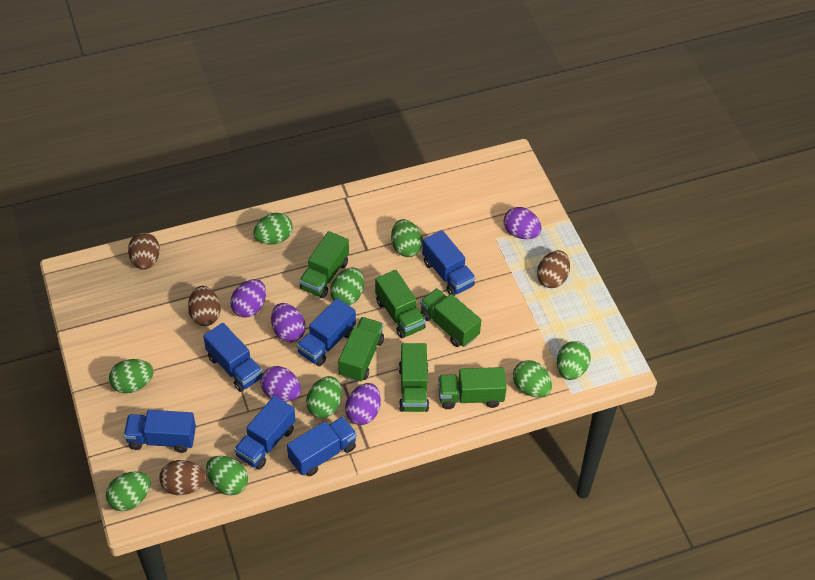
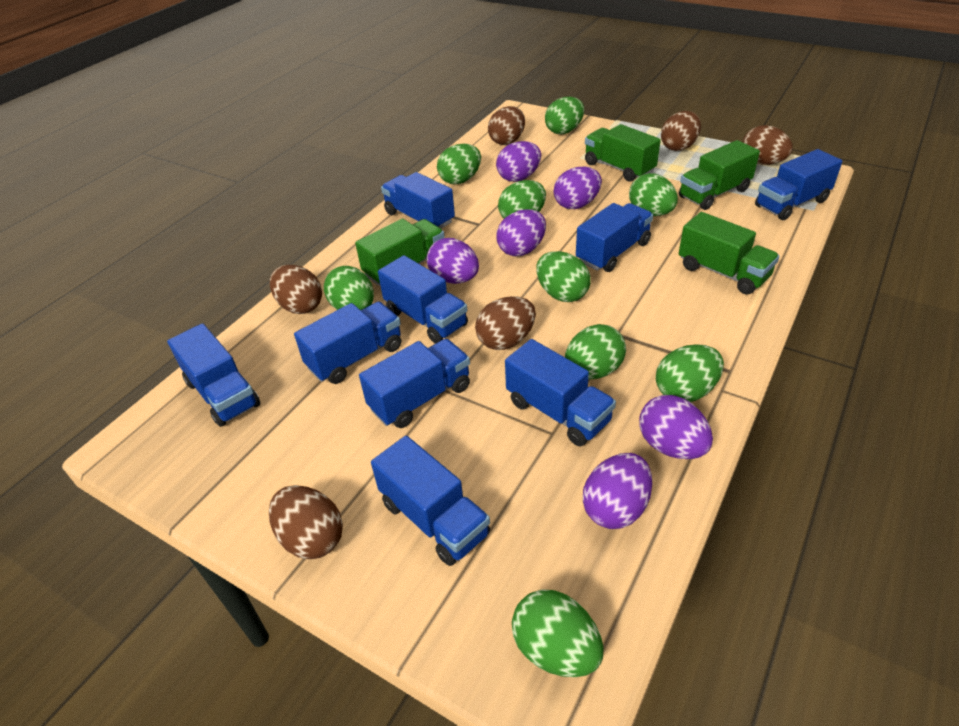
blue truck: [124,410,196,453] [203,323,263,392] [234,396,296,470] [287,417,357,477] [297,298,356,366] [422,230,475,296] = 6 -> [167,323,260,427] [294,302,401,384] [359,339,470,428] [371,436,490,566] [378,255,468,344] [381,172,455,229] [505,339,616,446] [576,203,653,272] [755,149,842,220] = 9
brown egg: [128,233,160,270] [159,460,206,495] [188,286,221,326] [537,250,570,288] = 4 -> [269,485,343,559] [270,265,322,314] [475,296,536,350] [488,106,525,145] [661,111,701,151] [743,125,793,165] = 6
green truck: [299,231,349,298] [338,317,384,382] [375,270,426,338] [399,343,429,412] [420,288,481,347] [438,367,507,409] = 6 -> [355,218,445,286] [585,124,661,182] [679,140,760,210] [679,212,780,295] = 4
purple egg: [230,279,266,318] [260,366,301,402] [271,303,306,342] [345,383,381,425] [504,207,541,239] = 5 -> [427,238,479,284] [496,141,541,182] [496,209,546,256] [554,167,602,209] [583,453,652,529] [639,395,713,459] = 6

